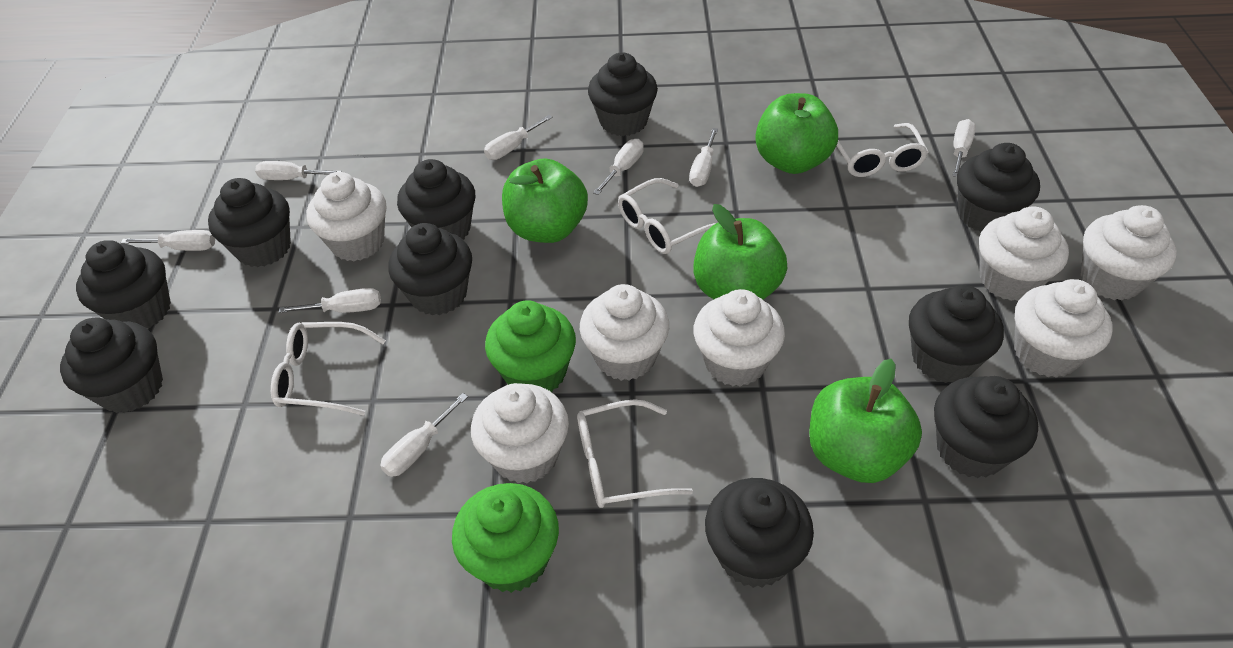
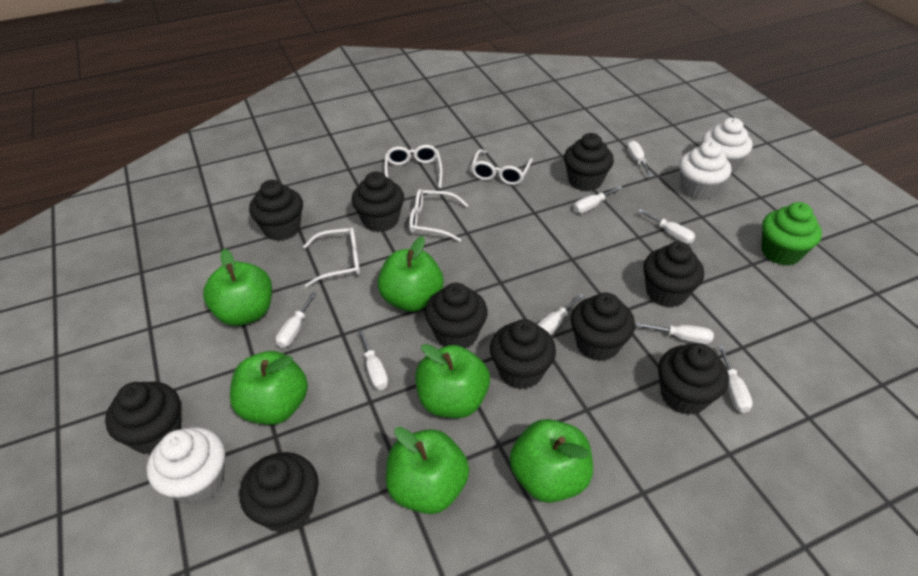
green apple: [502,159,588,243] [693,204,787,299] [755,93,838,174] [809,359,922,483] = 4 -> [203,249,272,326] [230,351,308,425] [378,236,443,312] [386,427,469,514] [415,344,490,418] [510,419,593,503] = 6
green cupcake: [452,483,559,593] [485,300,576,392] = 2 -> [761,202,822,266] = 1
white cupcake: [307,172,386,261] [471,383,569,484] [580,284,669,381] [693,289,785,387] [979,207,1069,301] [1014,279,1113,378] [1081,205,1177,301] = 7 -> [146,427,225,505] [679,141,731,200] [702,118,752,173] = 3

